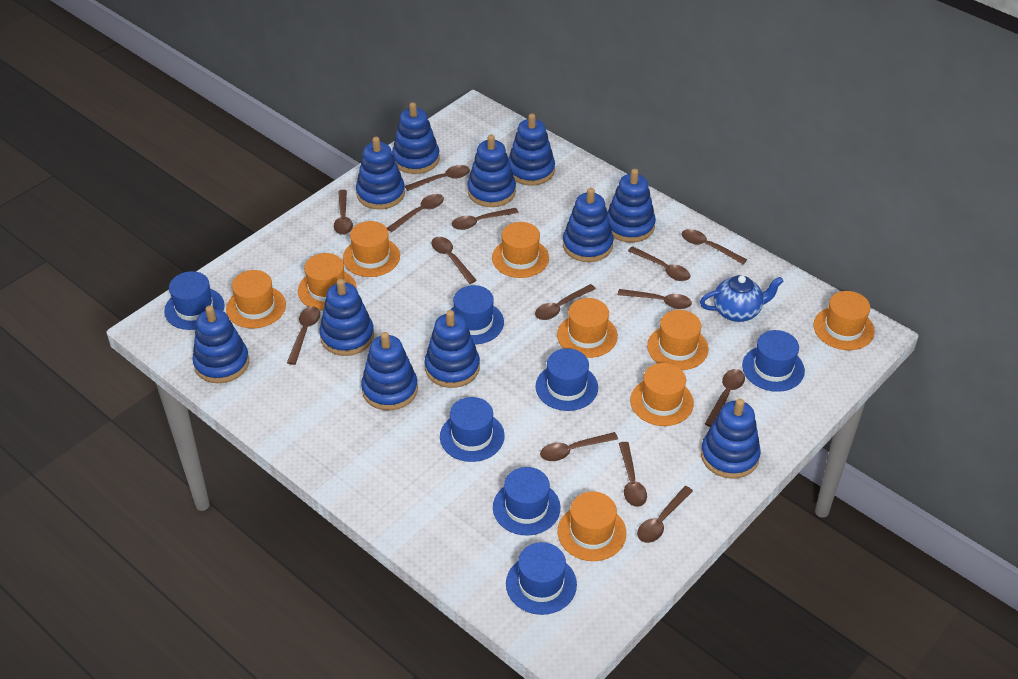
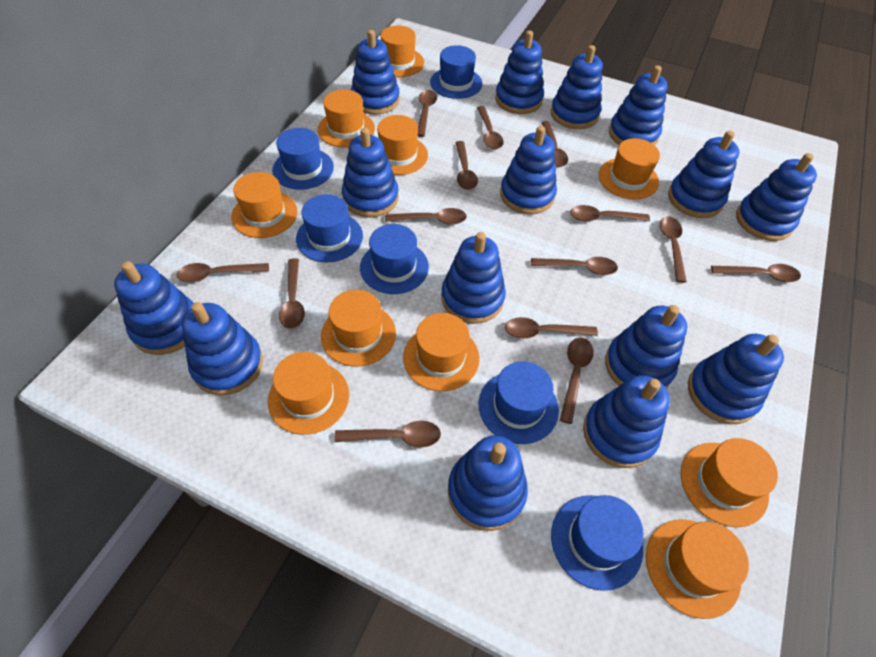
blue hat: [164,271,225,330] [440,397,505,462] [450,285,504,345] [493,467,560,535] [506,542,577,615] [536,348,598,411] [742,330,805,392] = 7 -> [272,128,334,190] [296,194,363,262] [360,224,429,294] [430,45,482,99] [478,361,559,444] [551,495,644,591] = 6
blue stacking toy: [192,306,249,383] [319,279,374,356] [356,137,405,210] [361,332,418,410] [392,102,440,174] [425,310,480,388] [467,135,516,207] [508,113,555,186] [563,188,613,262] [607,169,656,243] [701,399,761,479] = 11 -> [114,261,193,355] [182,302,263,395] [342,128,399,218] [351,30,400,115] [441,232,506,324] [448,436,528,531] [495,31,544,114] [500,126,557,214] [551,45,603,129] [583,375,670,468] [605,305,687,389] [609,65,668,145] [668,131,739,218] [688,334,784,424] [736,153,817,241] = 15
blue teapot: [700,275,784,322] = 1 -> none = 0
orange hat: [226,270,286,328] [298,253,357,311] [343,221,400,277] [492,222,549,278] [557,298,618,358] [558,491,626,561] [630,363,694,426] [647,310,709,370] [814,291,875,350] = 9 -> [231,172,297,238] [268,352,349,435] [318,90,375,148] [321,290,396,367] [377,115,428,175] [381,26,424,77] [403,313,480,391] [599,138,660,200] [646,519,749,619] [681,438,778,527] = 10

